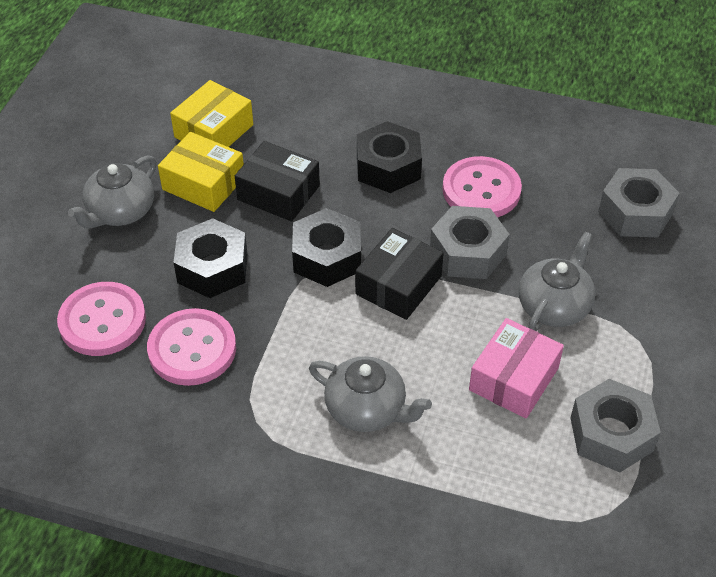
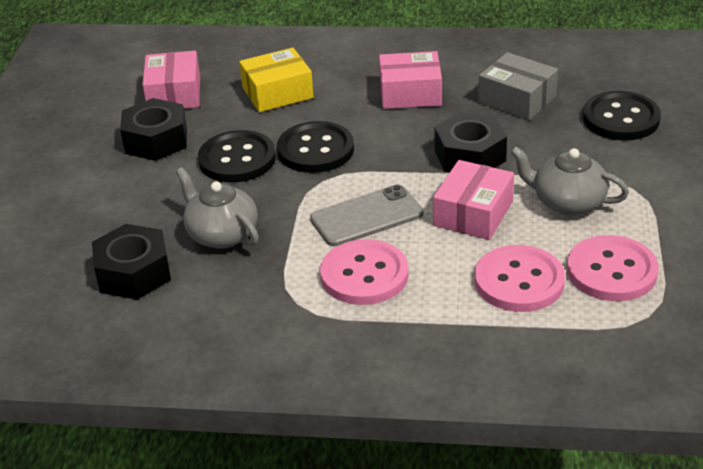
black box: [235,141,320,221] [355,228,444,320] = 2 -> none = 0
black button: none = 0 -> [198,130,276,182] [277,121,354,173] [583,91,661,141] = 3
grey box: none = 0 -> [478,52,558,120] = 1
grey nut: [430,206,510,279] [570,379,661,472] [598,168,679,237] = 3 -> none = 0
grey phone: none = 0 -> [310,185,424,246] = 1
grey teapot: [68,155,156,229] [309,356,432,432] [519,232,595,331] = 3 -> [176,167,259,249] [510,146,629,215] = 2
pink box: [469,318,564,418] = 1 -> [143,51,200,108] [379,51,442,109] [433,160,514,240] = 3
yellow box: [158,132,244,212] [170,80,253,147] = 2 -> [239,48,314,112] = 1

